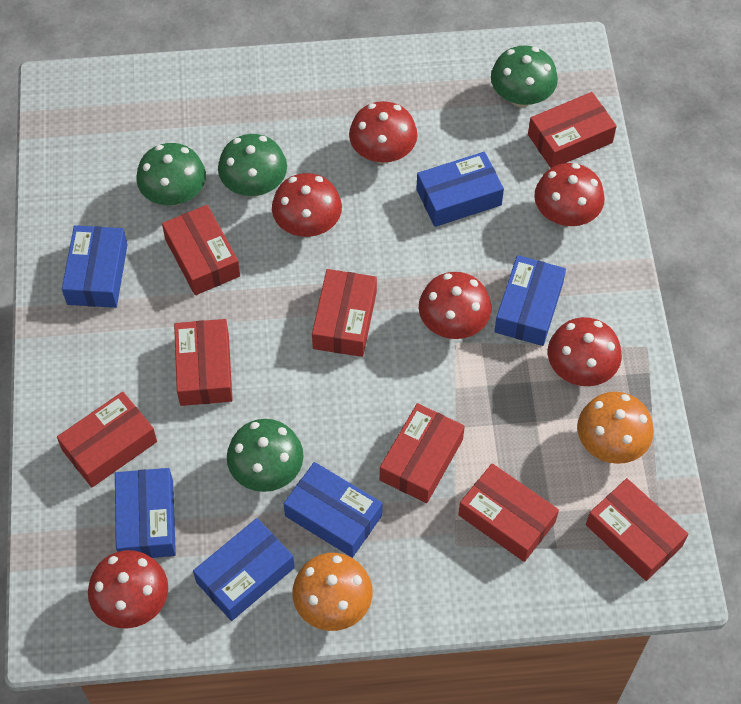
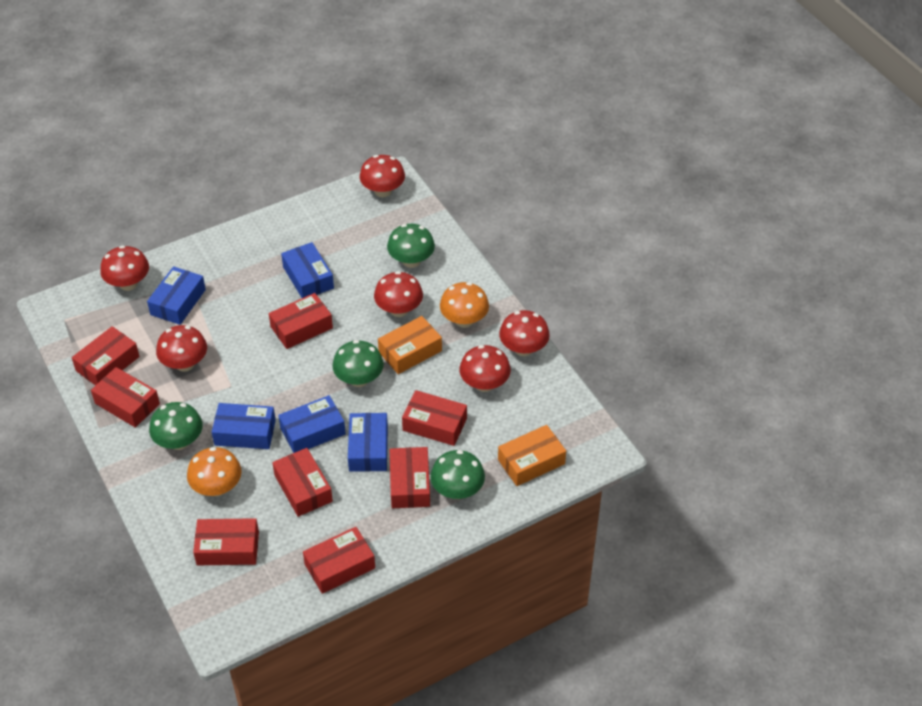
blue box: [62,225,128,308] [115,468,176,558] [193,518,295,621] [283,462,382,558] [416,152,504,227] [494,255,566,346] = 6 -> [147,266,206,325] [212,403,276,449] [278,395,346,453] [281,242,334,298] [348,413,388,472] = 5
orange box: none = 0 -> [378,316,442,374] [498,425,566,486] = 2

